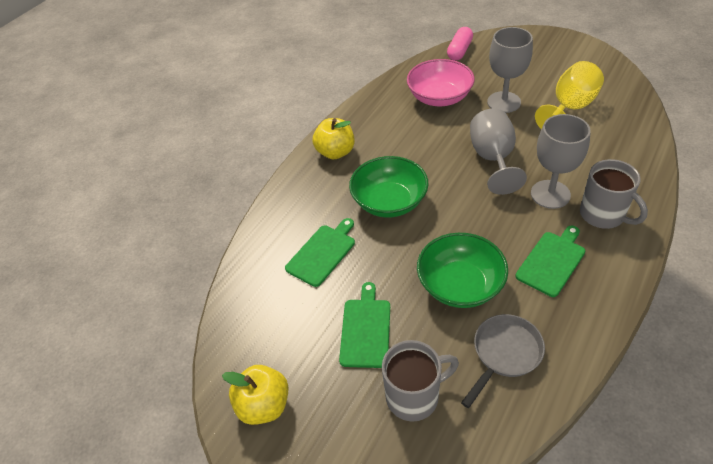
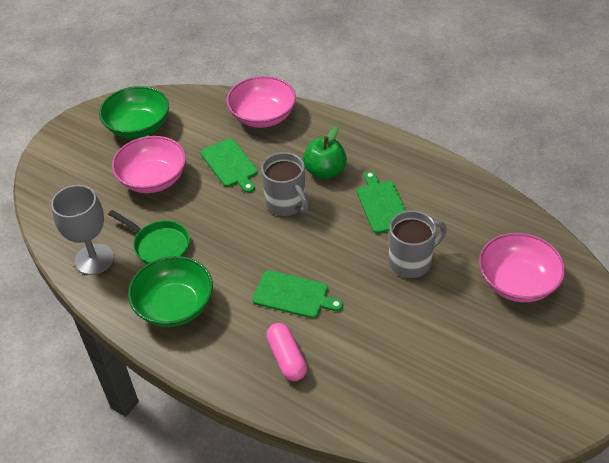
green apple: none = 0 -> [303,126,347,180] = 1
green pan: none = 0 -> [108,210,190,264] = 1
grey goblet: [470,108,527,195] [487,27,533,113] [531,114,591,209] = 3 -> [51,185,114,275] = 1
grey pan: [461,314,545,408] = 1 -> none = 0
pink bowl: [407,59,475,107] = 1 -> [112,136,186,193] [226,76,296,128] [479,233,565,302] = 3
yellow apple: [222,365,289,425] [313,118,355,159] = 2 -> none = 0
yellow goblet: [535,61,604,129] = 1 -> none = 0

